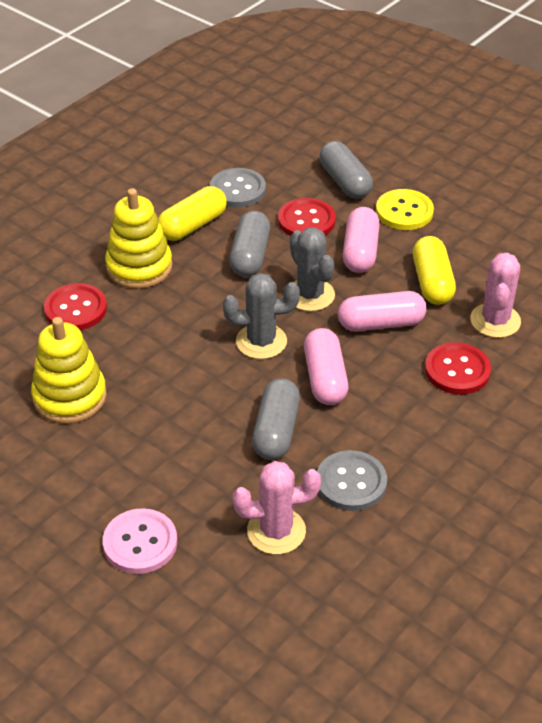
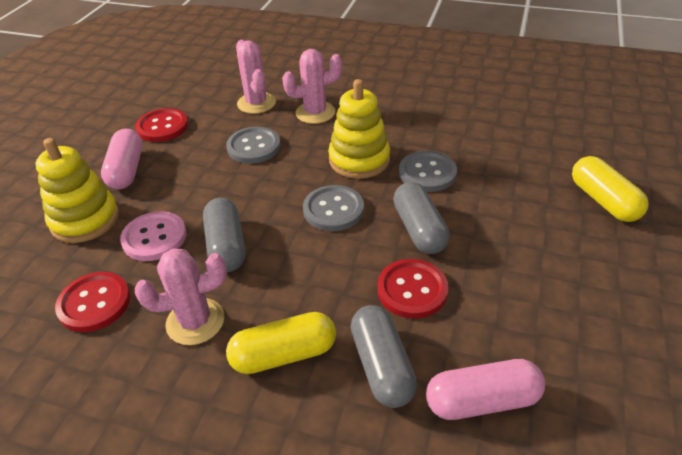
grey button: [210,168,266,208] [317,450,387,511] = 2 -> [226,127,281,163] [303,185,364,231] [399,151,457,192] = 3
grey cactus: [223,273,300,359] [290,227,335,311] = 2 -> none = 0
pink cactus: [232,461,321,554] [470,253,521,338] = 2 -> [135,248,227,345] [236,40,276,114] [282,49,342,124] = 3
pink capsule: [304,328,348,405] [338,291,427,331] [343,207,380,273] = 3 -> [101,129,143,189] [426,359,545,420] = 2
yellow button: [376,189,434,230] = 1 -> none = 0

